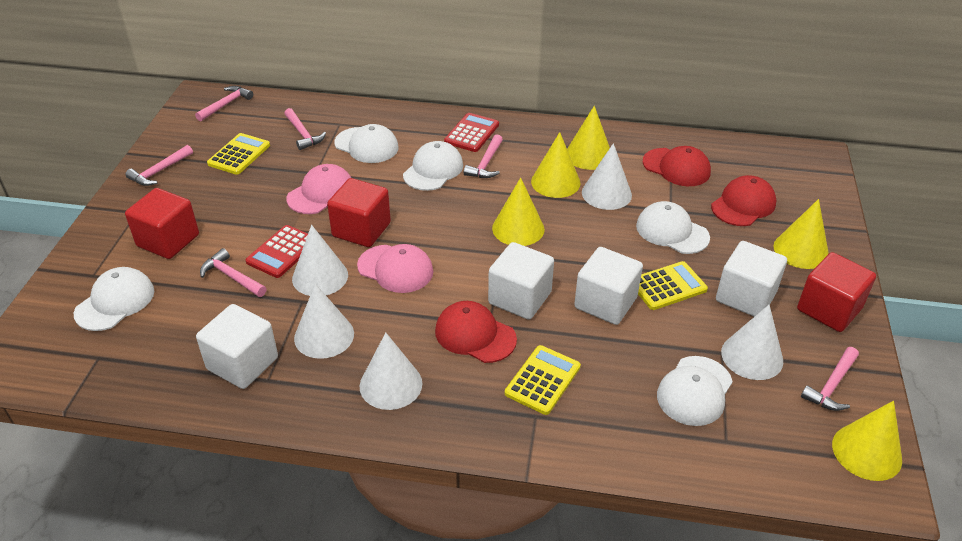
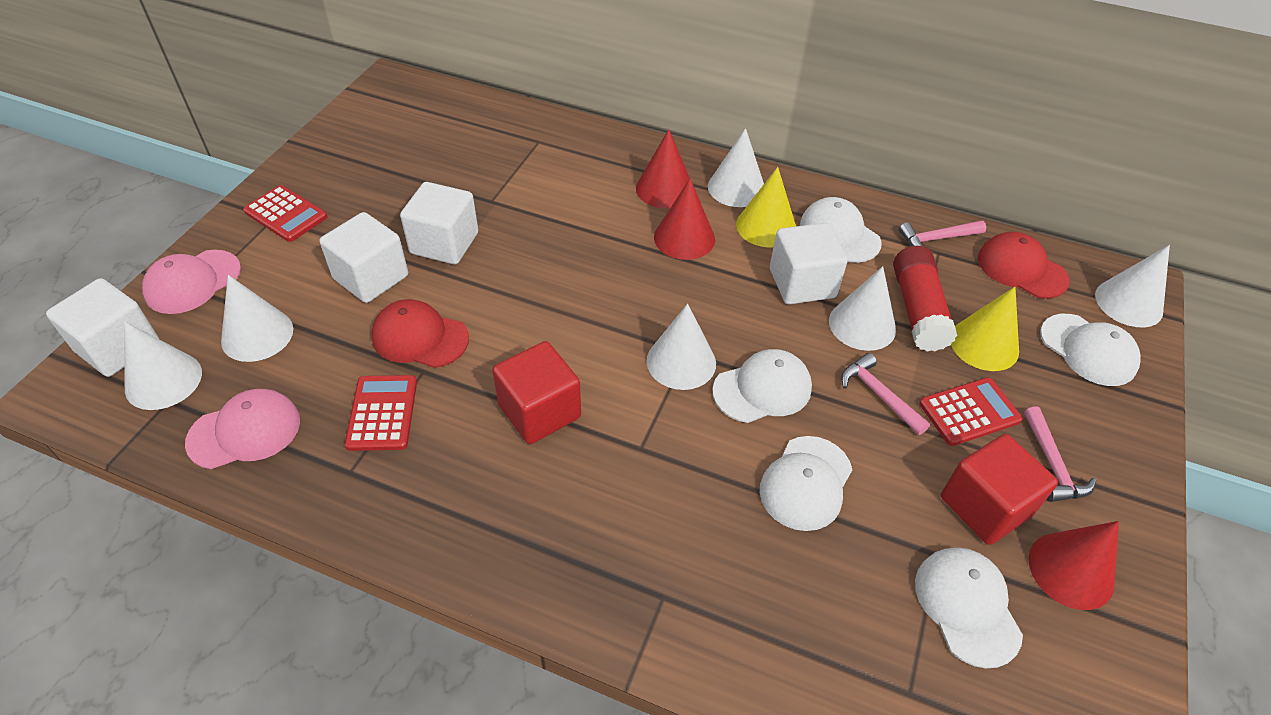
pink hammer: [125,145,193,186] [195,86,253,122] [200,248,267,297] [284,108,326,150] [464,134,503,178] [801,347,859,411] = 6 -> [841,353,930,435] [899,220,986,253] [1024,406,1096,502] = 3
red calculator: [245,225,308,278] [444,113,499,152] = 2 -> [243,185,327,242] [345,375,417,451] [919,377,1023,446] = 3
red cap: [435,301,517,363] [643,146,711,186] [711,175,776,226] = 3 -> [371,299,469,368] [978,232,1069,299] = 2
red cone: none = 0 -> [636,129,690,208] [654,178,715,260] [1028,521,1119,610] = 3
red cube: [125,188,199,259] [327,178,391,247] [797,252,876,332] = 3 -> [492,341,581,444] [941,434,1058,545] = 2
red glue stick: none = 0 -> [893,246,957,352] = 1
white cone: [292,225,348,296] [294,284,354,359] [360,332,423,410] [582,143,632,210] [721,304,783,380] = 5 -> [124,321,202,410] [221,275,293,362] [647,304,716,390] [708,128,764,207] [829,266,896,351] [1095,245,1170,327] = 6
yellow calculator: [207,133,270,175] [505,345,581,415] [638,261,708,310] = 3 -> none = 0
yellow cone: [492,177,545,246] [531,132,581,198] [567,106,610,170] [773,199,829,269] [832,401,902,481] = 5 -> [736,167,796,248] [951,287,1019,371] = 2

